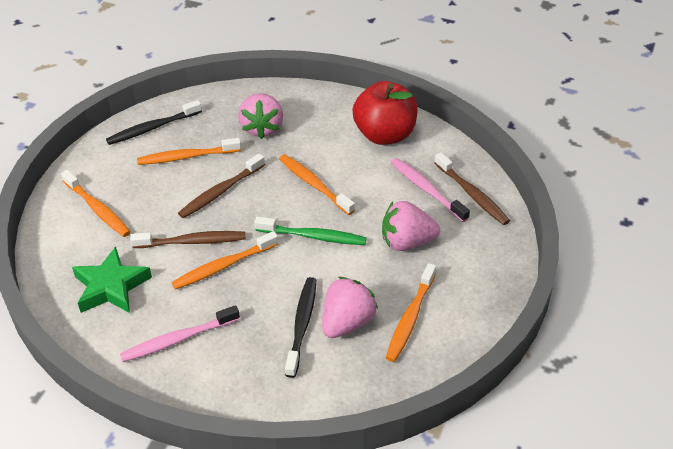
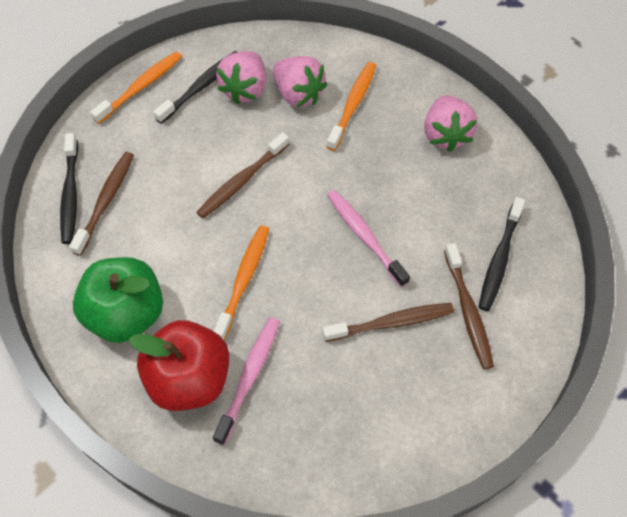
black toothbrush: [106,100,202,145] [285,277,316,378] = 2 -> [60,133,78,244] [153,51,237,124] [479,197,525,311] = 3
brown toothbrush: [130,231,245,248] [178,153,265,218] [434,152,510,225] = 3 -> [69,152,134,256] [196,132,289,218] [322,303,454,342] [444,243,494,369] = 4
green apple: none = 0 -> [73,257,163,343] = 1
green star: [72,247,152,313] = 1 -> none = 0
green toothbrush: [255,217,367,245] = 1 -> none = 0
orange toothbrush: [61,170,131,237] [137,138,241,165] [171,231,278,290] [279,154,355,215] [386,263,436,362] = 5 -> [90,51,182,124] [214,225,269,341] [327,62,376,151] = 3

